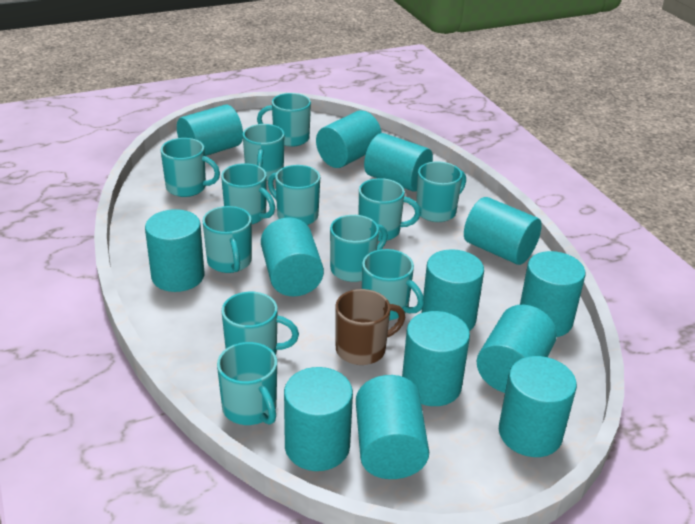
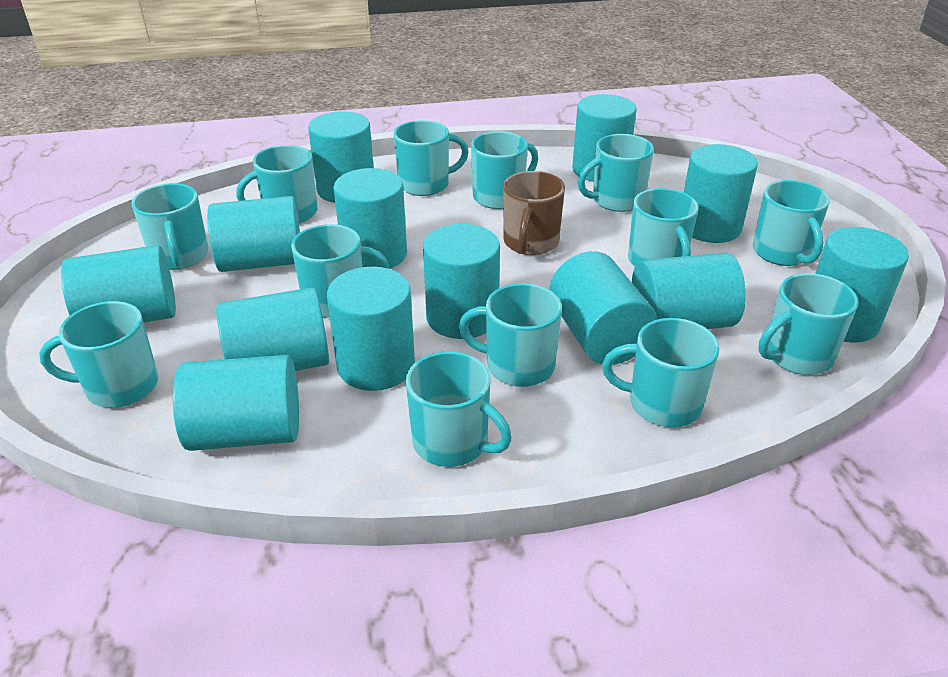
turquoise mug: [161,138,220,197] [202,206,252,273] [217,342,277,425] [221,163,275,224] [221,292,299,355] [243,124,284,181] [257,93,311,147] [268,165,320,225] [330,215,388,282] [358,178,421,241] [362,249,424,320] [416,161,466,222] = 12 -> [39,301,158,408] [131,183,208,270] [236,145,317,223] [291,224,389,318] [394,120,469,196] [406,351,512,467] [459,283,562,387] [471,131,538,209] [578,134,654,212] [602,318,720,427] [628,188,699,266] [753,180,830,266] [758,273,859,375] = 13

